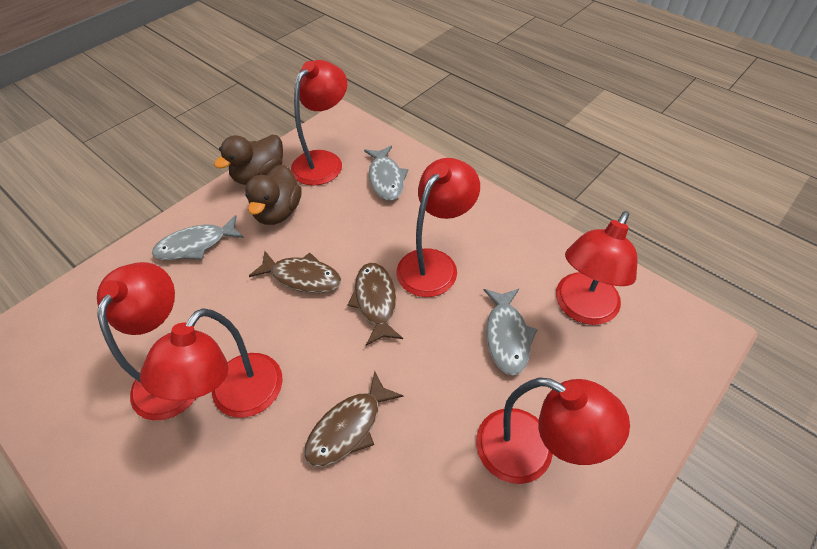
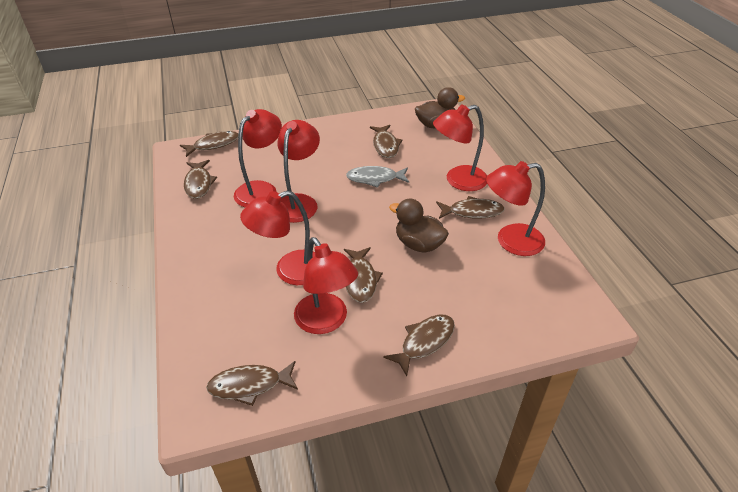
brown fish: [249,251,341,293] [304,371,404,467] [348,263,403,346] = 3 -> [180,131,239,157] [184,160,217,199] [206,361,298,406] [344,247,383,303] [370,125,402,158] [383,315,455,376] [436,196,505,219] = 7
grey fish: [152,215,244,260] [364,146,409,201] [484,289,538,376] = 3 -> [346,166,409,188] = 1

